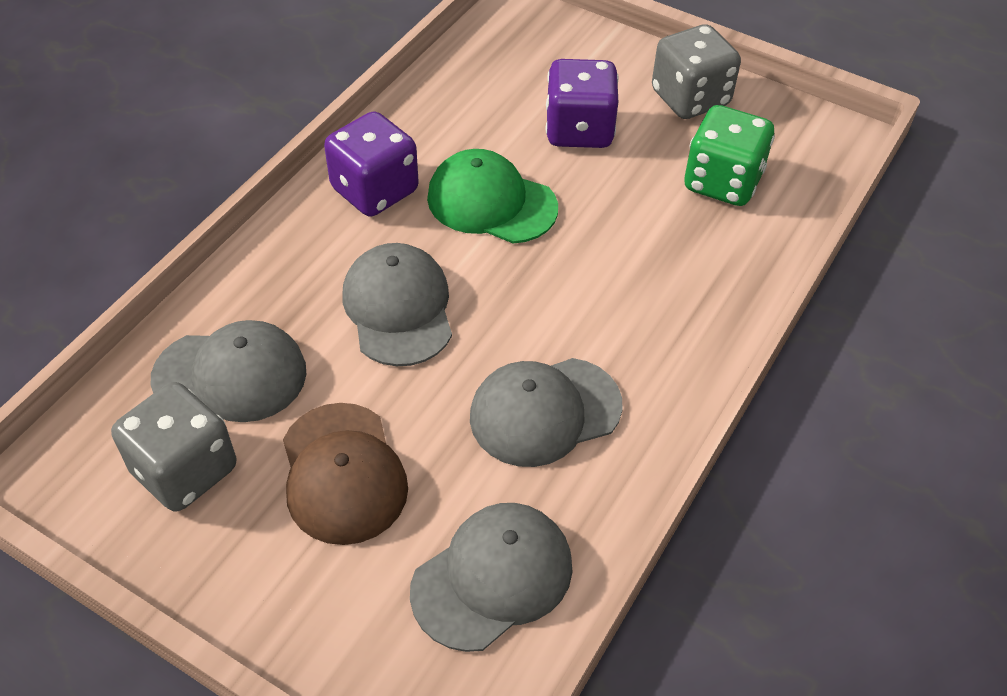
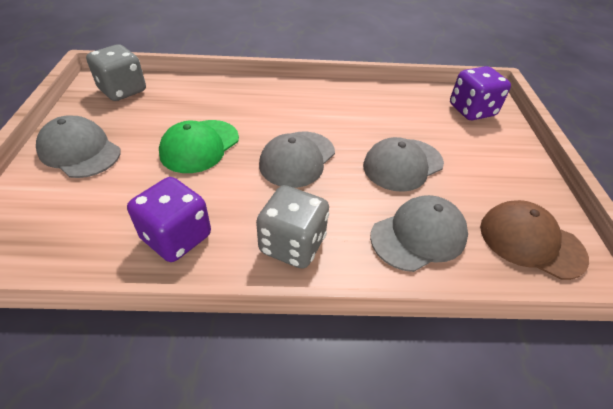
green dice: [684,105,775,206] = 1 -> none = 0

